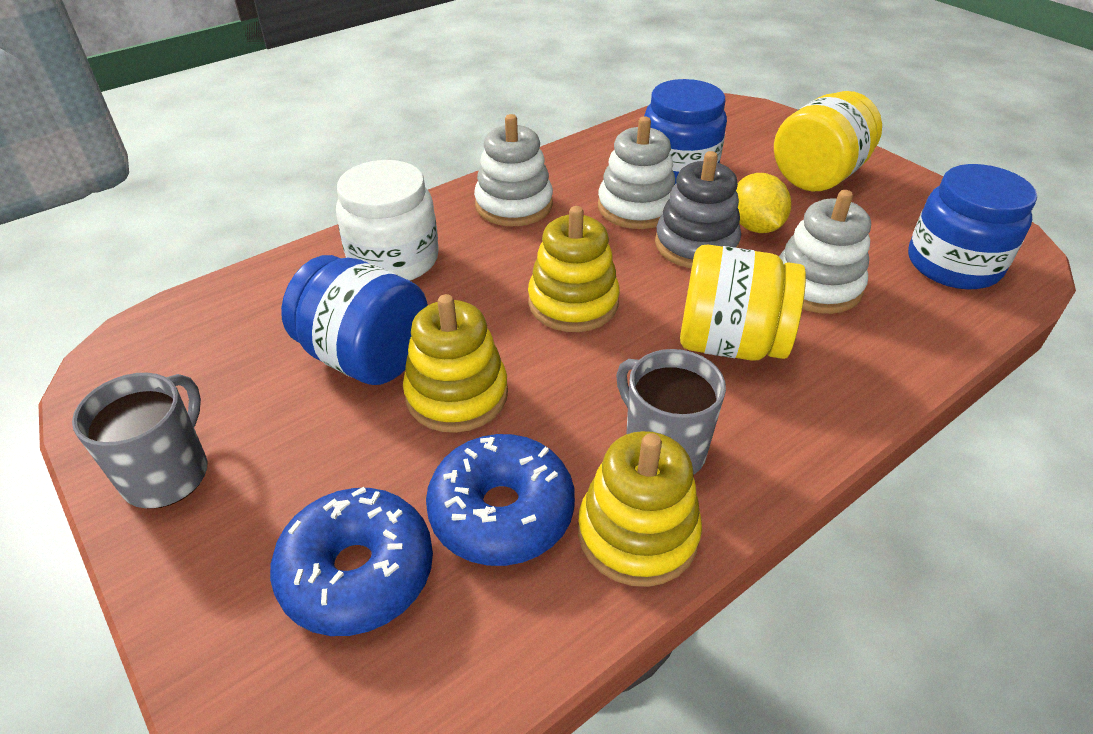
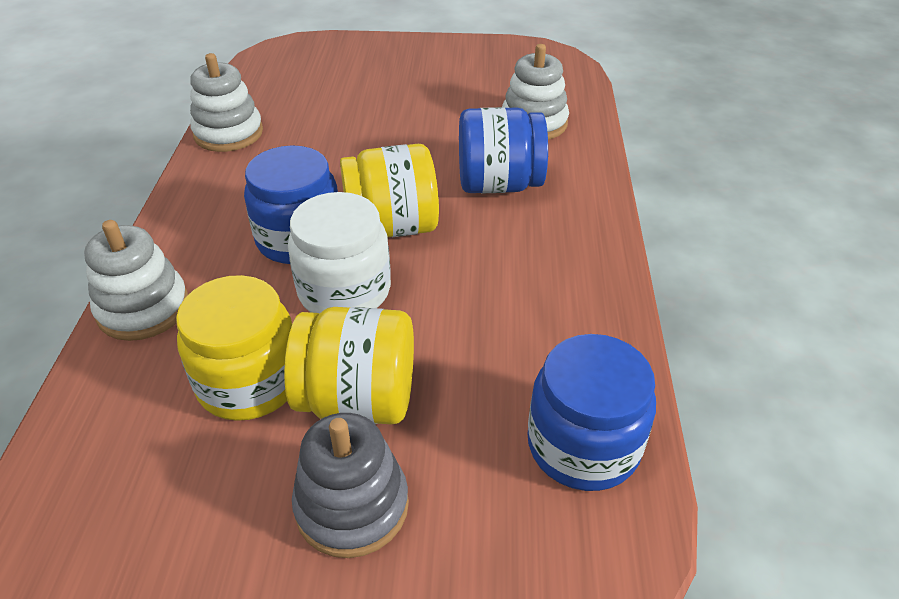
blue donut: [270,487,433,636] [426,434,575,566] = 2 -> none = 0
grey mug: [72,373,207,509] [616,349,726,475] = 2 -> none = 0
yellow jar: [680,244,806,361] [774,91,882,191] = 2 -> [176,275,292,421] [284,307,414,425] [340,144,439,237] = 3
yellow lemon: [736,173,791,233] = 1 -> none = 0
yellow stacking toy: [403,294,508,433] [528,206,620,332] [578,431,702,587] = 3 -> none = 0

